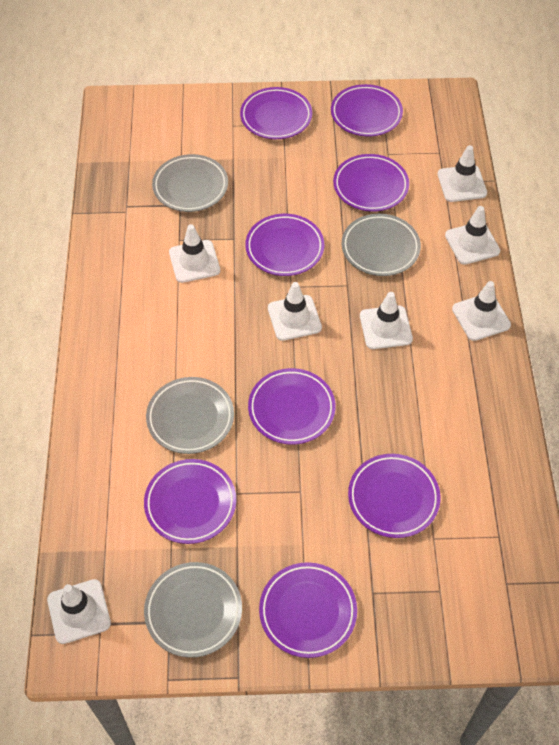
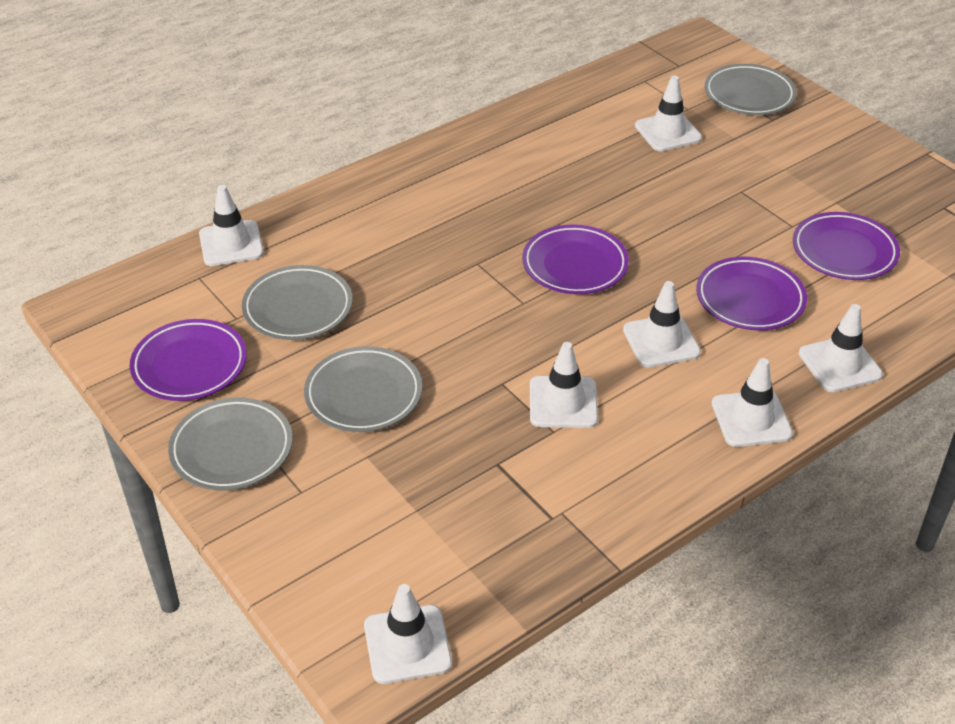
purple plate: [144,459,236,544] [240,87,312,139] [245,214,324,276] [248,368,336,444] [259,562,357,658] [331,84,403,136] [333,154,409,211] [348,454,440,538] = 8 -> [130,319,247,401] [522,225,629,294] [696,257,807,330] [793,212,900,280] = 4

